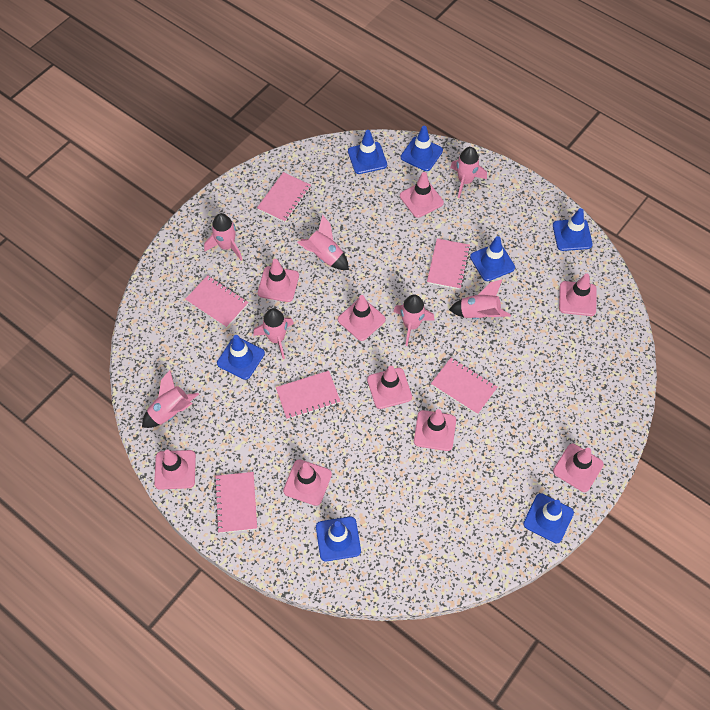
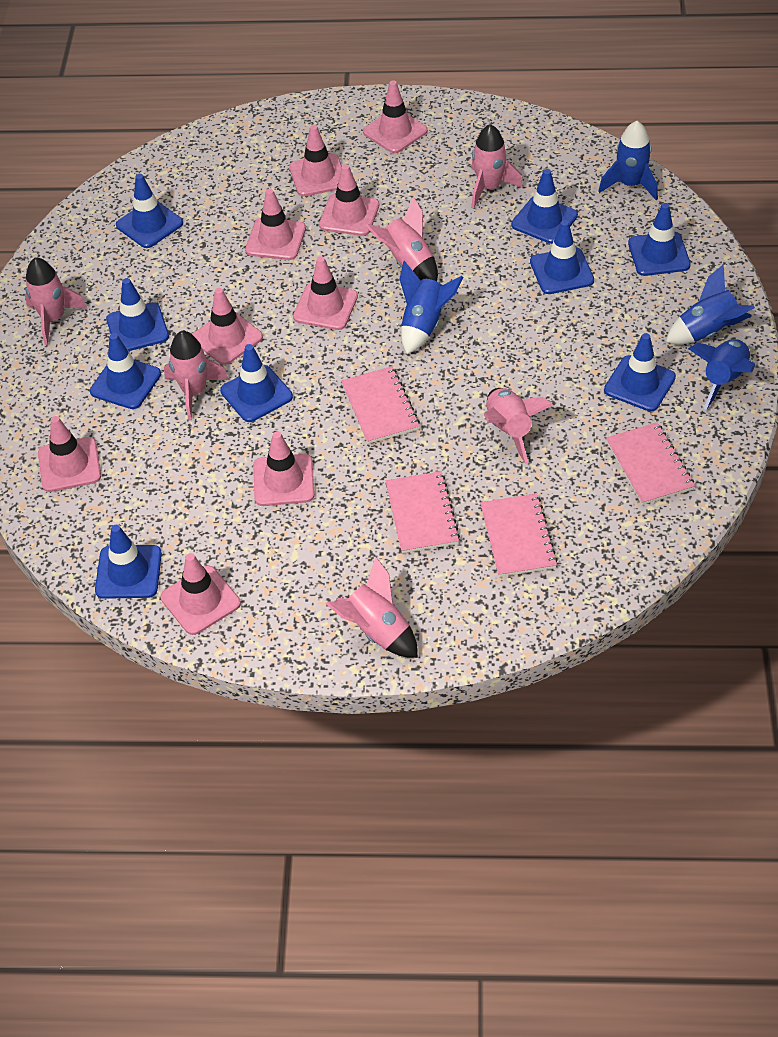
blue rocket: none = 0 -> [400,261,463,354] [598,121,658,200] [666,264,755,345] [688,339,755,410] = 4
blue traffic cone: [217,335,265,380] [316,517,361,562] [348,130,387,174] [401,126,443,171] [470,236,515,281] [523,493,574,543] [553,208,593,251] = 7 -> [90,333,161,409] [95,525,162,599] [106,278,169,351] [116,174,183,248] [220,344,293,422] [511,169,578,244] [530,220,594,294] [604,333,676,411] [628,203,691,276] = 9
pink notebook: [185,275,249,328] [214,472,257,533] [257,172,311,222] [276,371,341,420] [427,238,470,290] [431,358,497,415] = 6 -> [341,366,420,444] [386,471,460,553] [480,493,558,577] [606,422,695,505] = 4
pink rocket: [142,370,199,428] [204,213,243,261] [253,308,294,359] [297,215,349,270] [393,295,435,346] [449,279,511,319] [450,147,487,198] = 7 -> [25,257,87,345] [164,331,229,420] [326,556,418,658] [365,197,438,281] [471,124,523,208] [484,388,553,464] = 6

